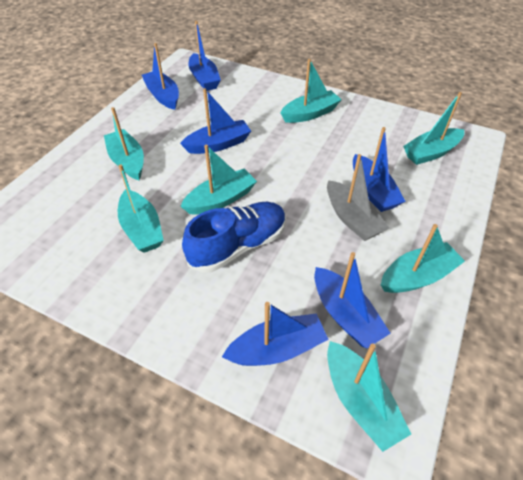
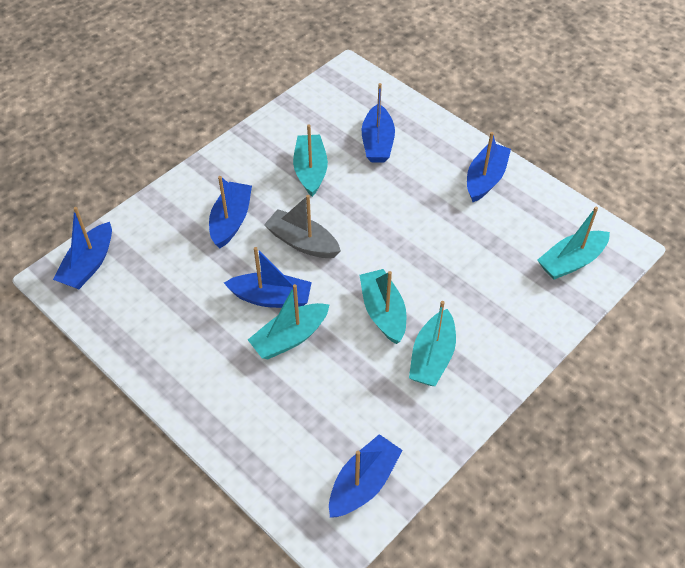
blue shoe: [182,202,286,273] = 1 -> none = 0
turquoise boat: [104,107,144,180] [118,164,164,253] [180,145,257,214] [280,59,342,123] [327,341,411,452] [381,224,465,293] [403,92,464,165] = 7 -> [248,284,330,359] [293,124,328,197] [360,269,406,344] [409,301,456,386] [538,207,610,280] = 5

